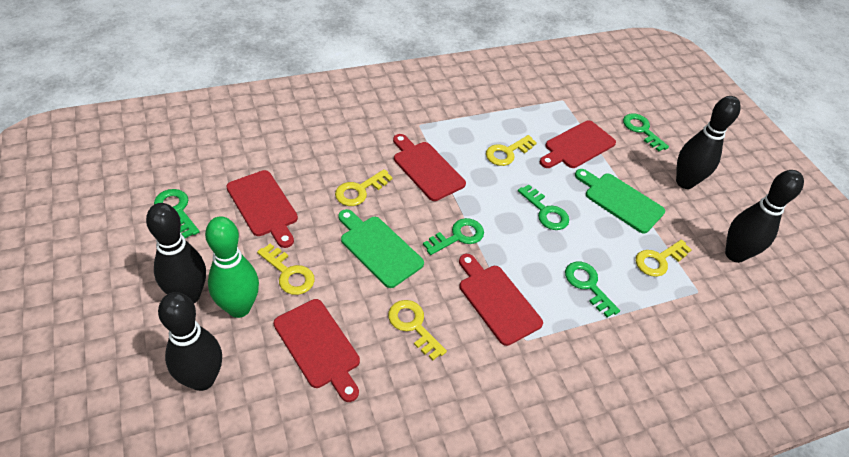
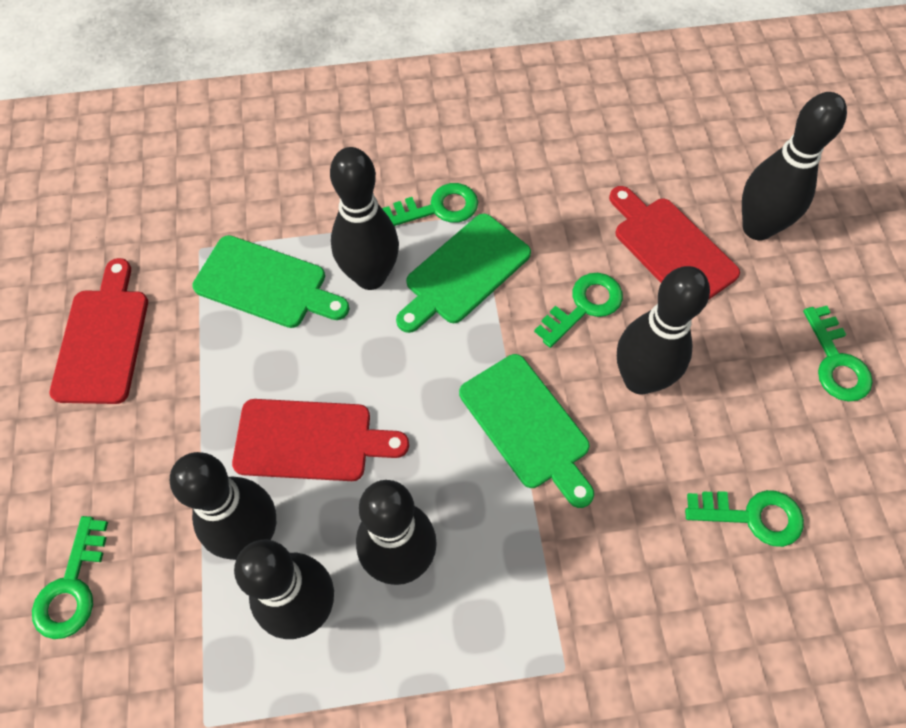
black bowling pin: [146,203,206,303] [158,292,222,391] [676,96,741,189] [725,170,804,263] = 4 -> [170,452,276,560] [234,540,334,639] [330,147,399,290] [356,480,437,585] [617,266,710,394] [742,92,847,240] = 6
green bowling pin: [205,216,259,318] = 1 -> none = 0
green cutting board: [338,209,424,288] [575,169,665,233] = 2 -> [192,235,349,328] [396,214,531,333] [459,354,594,508] = 3
red cutting board: [226,170,298,248] [273,299,360,402] [393,134,466,201] [459,254,543,346] [540,120,616,168] = 5 -> [50,258,148,404] [232,399,409,481] [609,186,740,300] = 3
yellow key: [257,244,315,295] [335,169,393,206] [388,300,447,360] [486,135,537,166] [636,240,692,277] = 5 -> none = 0

